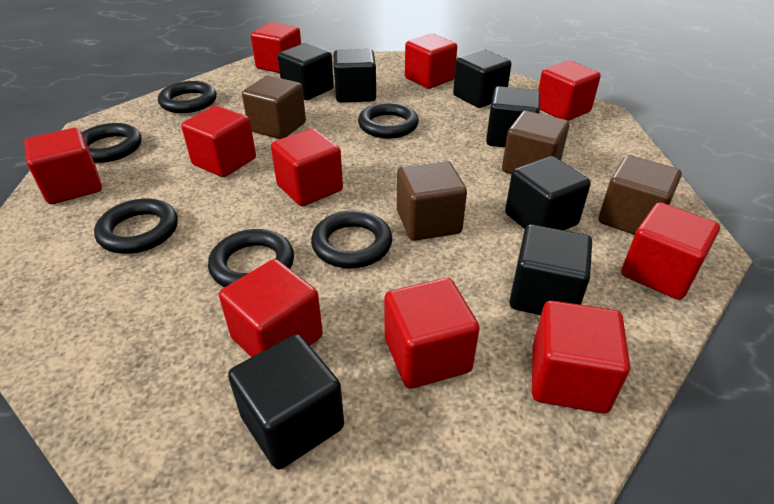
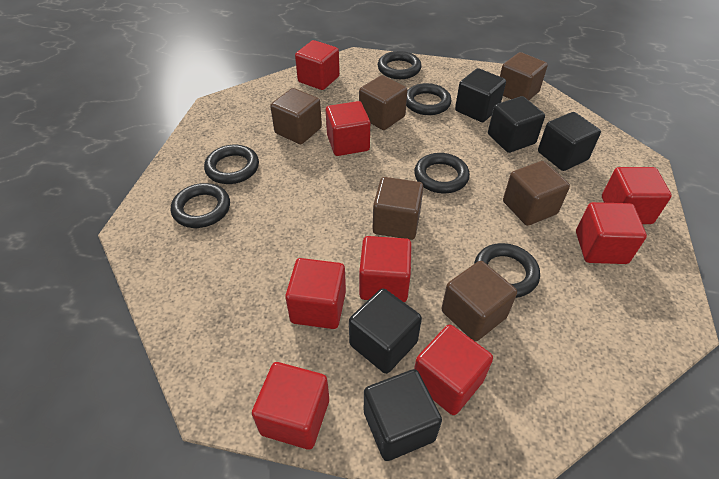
black cube: [228,334,344,470] [278,43,334,100] [334,49,376,103] [453,49,511,108] [486,86,540,147] [505,156,591,230] [509,225,592,315] = 7 -> [349,288,422,374] [364,369,442,461] [455,68,506,122] [488,96,545,153] [538,112,601,171] = 5
brown cube: [242,76,306,139] [397,160,467,241] [502,111,569,174] [599,155,682,235] = 4 -> [270,88,322,144] [359,75,407,130] [373,177,424,240] [441,261,517,342] [500,52,548,100] [503,161,570,226] = 6
red cube: [24,128,102,204] [181,106,256,177] [219,259,323,357] [251,22,301,73] [271,129,343,206] [384,278,479,389] [405,34,457,89] [532,301,630,413] [538,61,601,121] [621,202,720,300] = 10 -> [252,362,329,450] [285,258,346,329] [295,40,340,90] [326,101,370,156] [359,236,412,302] [414,324,493,415] [576,202,647,264] [602,167,672,224] = 8

